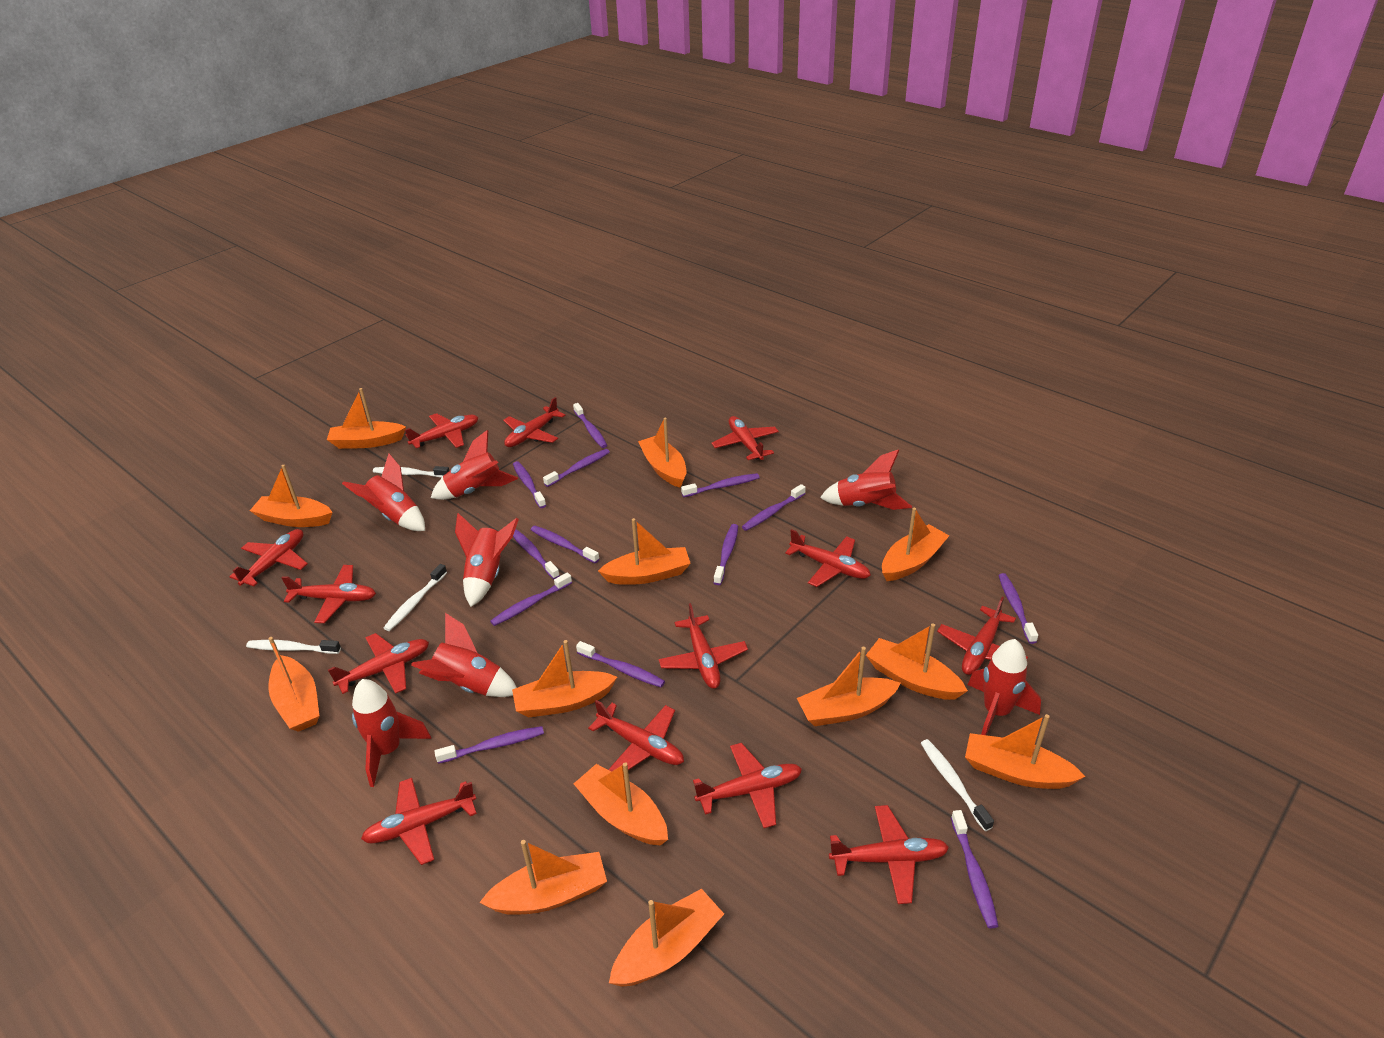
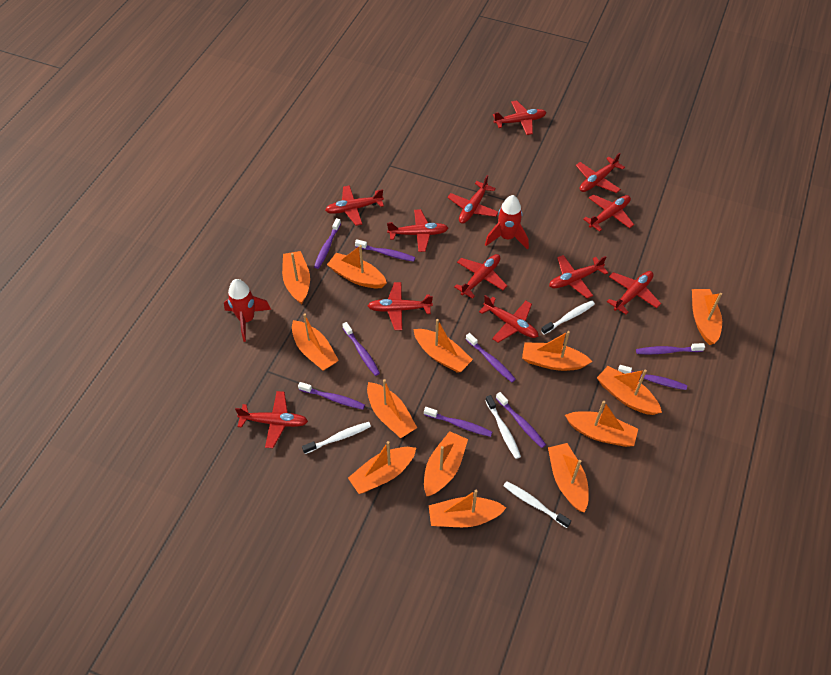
purple toothbrush: [434,726,544,764] [490,572,572,626] [513,461,546,508] [513,529,560,579] [531,526,599,563] [543,449,610,487] [573,403,607,448] [576,641,665,687] [681,473,760,497] [714,524,738,585] [742,484,806,531] [951,810,998,928] [998,573,1038,644] = 13 -> [298,382,365,410] [314,218,341,269] [342,322,380,376] [355,239,415,262] [424,407,492,437] [466,333,516,382] [496,392,546,448] [618,365,687,390] [636,343,705,354] = 9
red plane: [229,529,308,586] [282,565,376,623] [328,633,429,694] [361,778,477,865] [405,413,478,448] [503,397,565,447] [588,700,684,772] [659,603,748,689] [693,743,802,828] [711,416,779,460] [785,529,871,587] [829,805,949,904] [937,596,1028,675] = 13 -> [235,391,308,448] [325,185,384,226] [367,282,433,330] [387,209,448,252] [448,175,498,224] [454,254,507,299] [479,295,539,343] [493,100,547,135] [549,255,608,299] [576,153,625,193] [583,194,634,232] [607,271,661,314] = 12
red rocket: [342,453,425,531] [352,679,431,787] [411,613,517,697] [431,430,518,500] [455,513,519,607] [820,449,912,510] [968,639,1041,735] = 7 -> [224,279,271,342] [485,195,529,250] = 2

